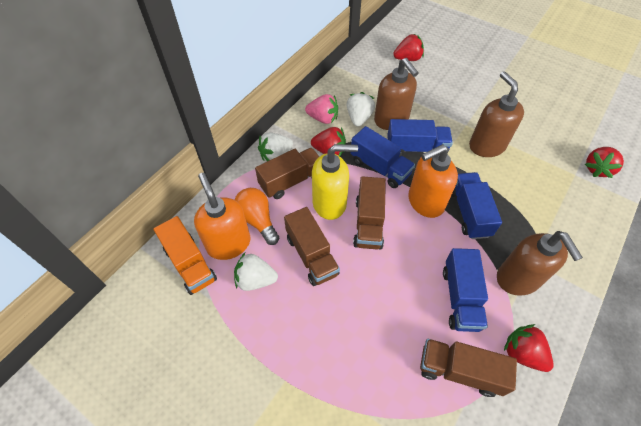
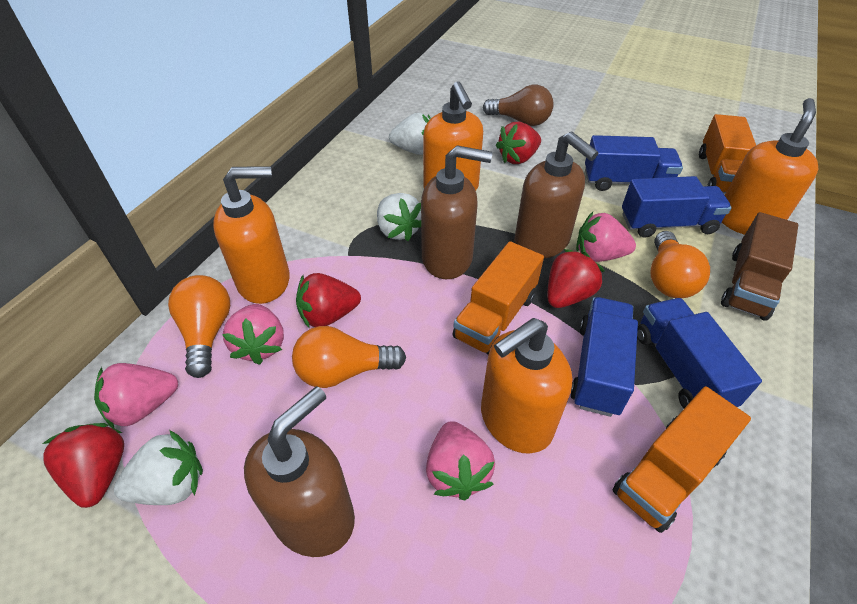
brown light bulb: none = 0 -> [483,85,554,126] = 1
brown truck: [255,148,320,199] [284,207,340,286] [353,176,386,250] [420,339,517,397] = 4 -> [721,212,798,321] = 1
orange light bulb: [234,188,279,245] = 1 -> [168,275,230,378] [292,326,406,388] [650,231,710,298] = 3
orange soap dispenser: [194,173,250,260] [408,144,458,218] = 2 -> [213,166,290,304] [423,81,483,191] [481,318,572,454] [722,98,819,235] = 4
orange truck: [154,216,217,295] = 1 -> [452,241,544,355] [613,386,751,533] [699,114,756,194] = 3
pink strawberry: [305,94,338,124] = 1 -> [94,363,178,429] [222,304,284,365] [426,421,495,501] [576,212,636,262] = 4
yellow soap dispenser: [312,144,358,220] = 1 -> none = 0

